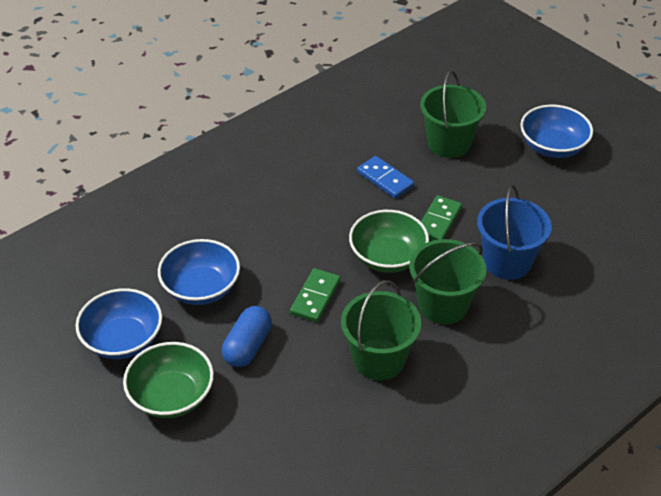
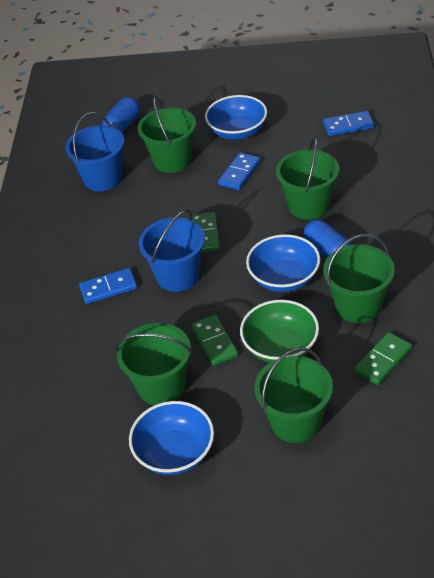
blue bucket: [477,185,552,280] = 1 -> [65,112,124,192] [138,209,205,292] = 2
blue capsule: [222,306,272,367] = 1 -> [102,97,140,133] [304,219,352,258] = 2
blue domino: [357,156,414,199] = 1 -> [79,268,137,304] [218,152,261,190] [323,111,374,136] = 3
green bowl: [123,342,214,418] [349,210,429,273] = 2 -> [240,300,319,363] = 1
green bucket: [341,280,421,380] [409,239,487,324] [420,70,486,158] = 3 -> [115,323,192,405] [138,96,196,173] [254,347,333,443] [276,137,340,220] [323,234,395,323] = 5
green domino: [290,268,341,322] [421,195,462,241] = 2 -> [191,315,238,366] [192,212,220,252] [354,332,412,385] = 3

